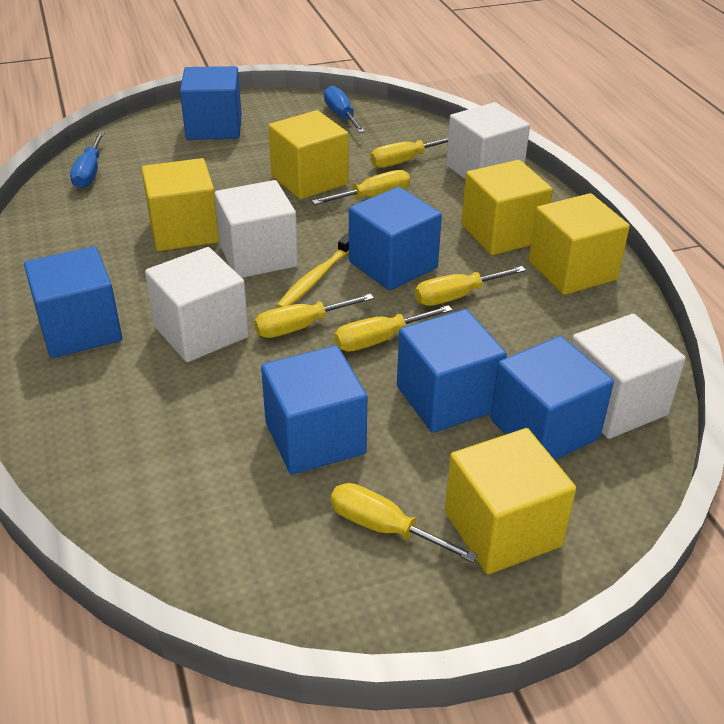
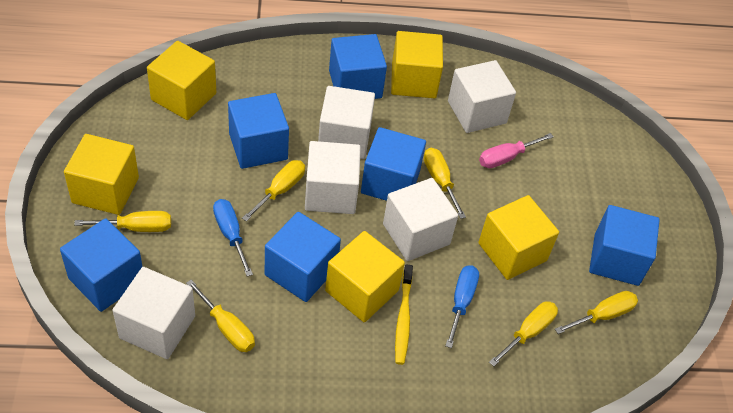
pink screwdriver: none = 0 -> [479,133,553,168] = 1
white cube: [145,247,249,362] [214,180,298,278] [446,102,530,179] [571,314,686,439] = 4 -> [113,267,195,359] [305,141,361,214] [318,86,375,159] [383,178,458,261] [448,60,516,133] = 5

